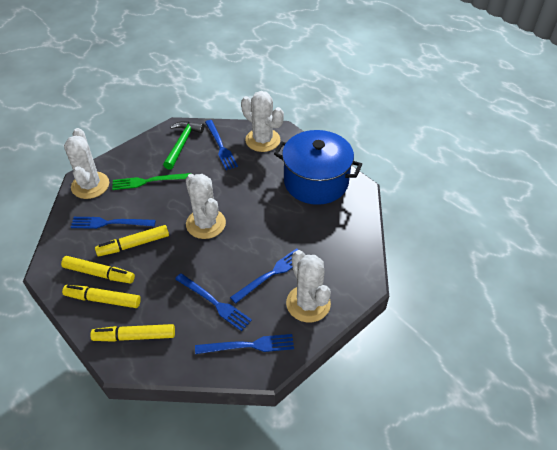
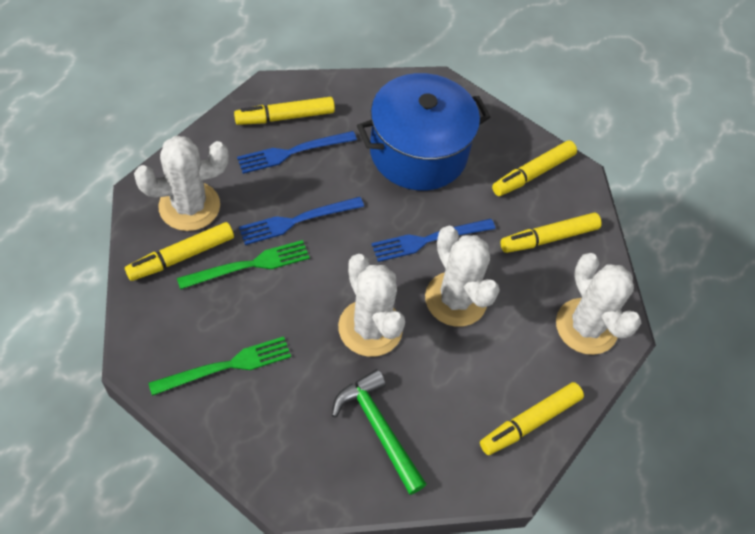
blue fork: [70,217,156,229] [175,273,252,331] [195,334,294,354] [205,120,238,170] [230,248,298,304] = 5 -> [237,131,357,174] [239,197,364,245] [372,219,495,262] = 3
green fork: [112,173,191,190] = 1 -> [148,336,291,396] [177,240,310,289] = 2
yellow marker: [61,256,135,283] [62,285,141,308] [90,324,175,342] [95,225,169,256] = 4 -> [125,222,234,281] [234,97,335,125] [480,382,584,455] [492,140,577,196] [500,213,601,253] = 5

